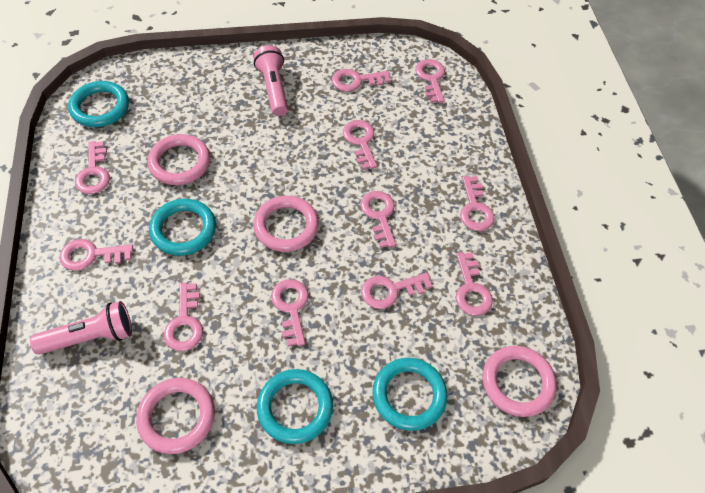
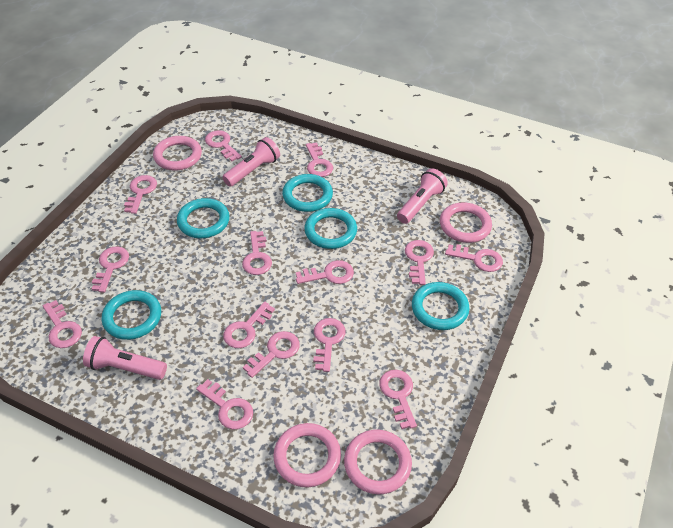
pink flashlight: [30,301,132,355] [254,45,288,116] = 2 -> [83,336,167,380] [222,137,280,187] [397,168,448,224] = 3
pink key: [59,239,133,271] [75,141,110,194] [164,283,203,351] [271,279,309,347] [332,69,390,92] [343,120,377,170] [360,191,396,248] [361,272,432,309] [415,59,445,103] [456,252,493,316] [460,176,495,231] = 11 -> [43,300,82,348] [92,246,129,293] [124,175,157,214] [196,379,253,430] [205,130,242,161] [223,302,275,348] [242,231,272,275] [243,331,300,378] [296,260,354,284] [306,142,333,177] [313,318,346,372] [379,370,417,429] [405,240,434,285] [445,244,503,272] = 14
turquoise ring: [68,81,129,127] [149,199,216,256] [257,369,333,444] [372,358,447,431] = 4 -> [102,290,161,340] [177,198,230,238] [282,174,333,212] [304,208,357,249] [412,282,469,330] = 5

